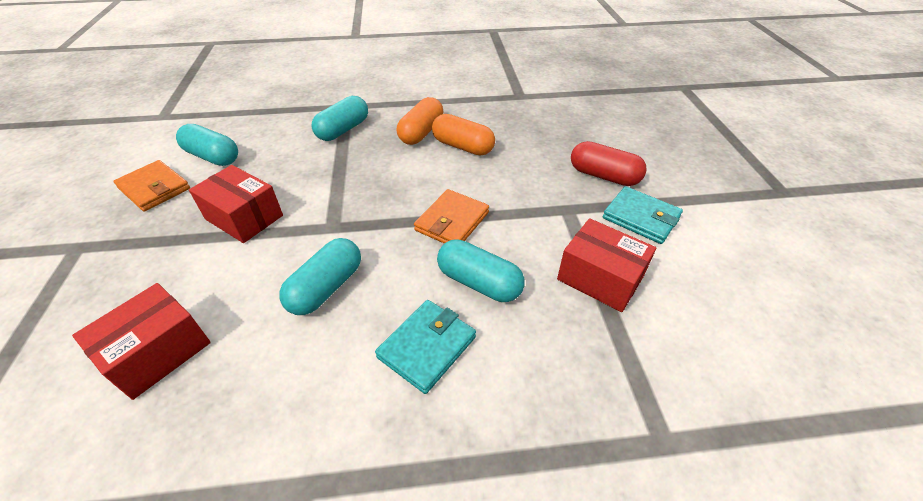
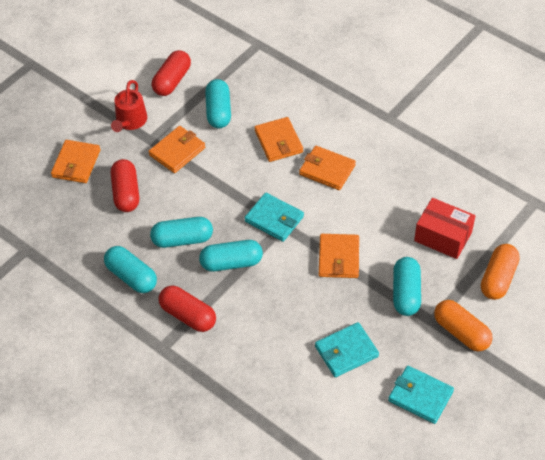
orange wallet: [113,160,190,212] [414,189,489,244] = 2 -> [51,140,100,183] [148,126,205,173] [254,117,303,162] [299,146,356,190] [319,234,359,278] = 5
red box: [72,283,211,400] [189,165,283,243] [557,218,656,312] = 3 -> [414,198,475,259] = 1
red capsule: [571,141,647,186] = 1 -> [111,159,139,212] [152,50,191,96] [159,286,216,332] = 3
red watering can: none = 0 -> [111,80,147,132] = 1
turquoise capsule: [176,124,238,166] [279,238,361,315] [312,96,368,141] [437,239,525,302] = 4 -> [104,246,157,293] [150,217,213,248] [199,240,263,272] [205,79,231,128] [393,257,421,316] = 5
turquoise wallet: [375,300,476,394] [603,186,683,244] = 2 -> [244,193,304,242] [315,322,379,377] [388,366,454,424] = 3

